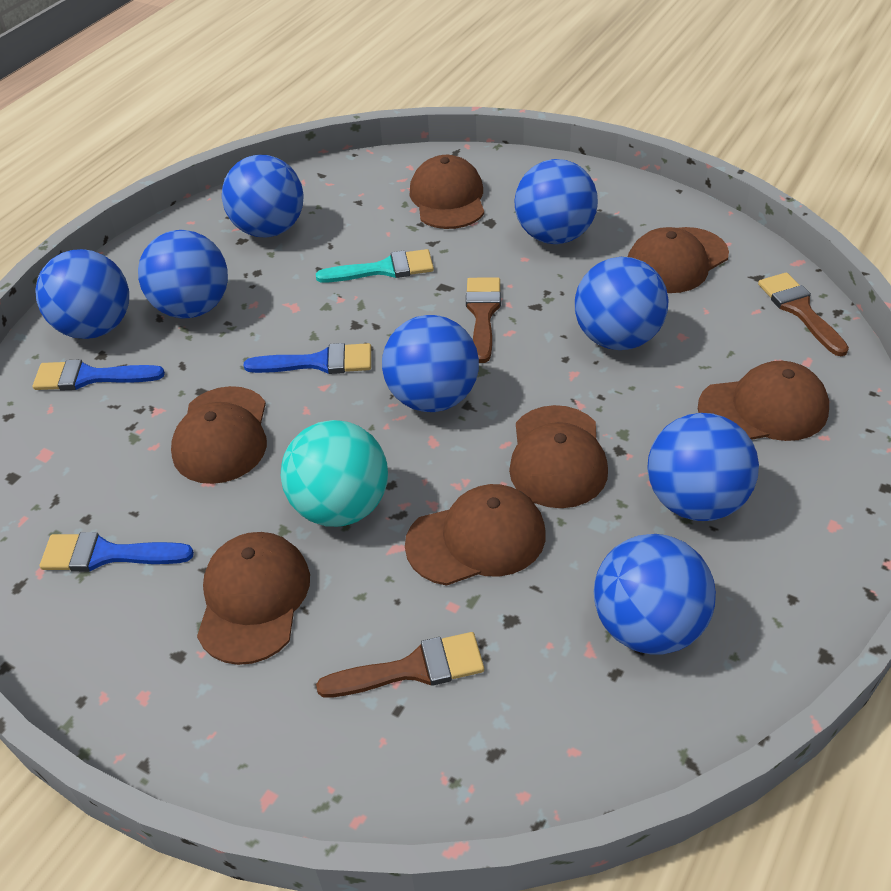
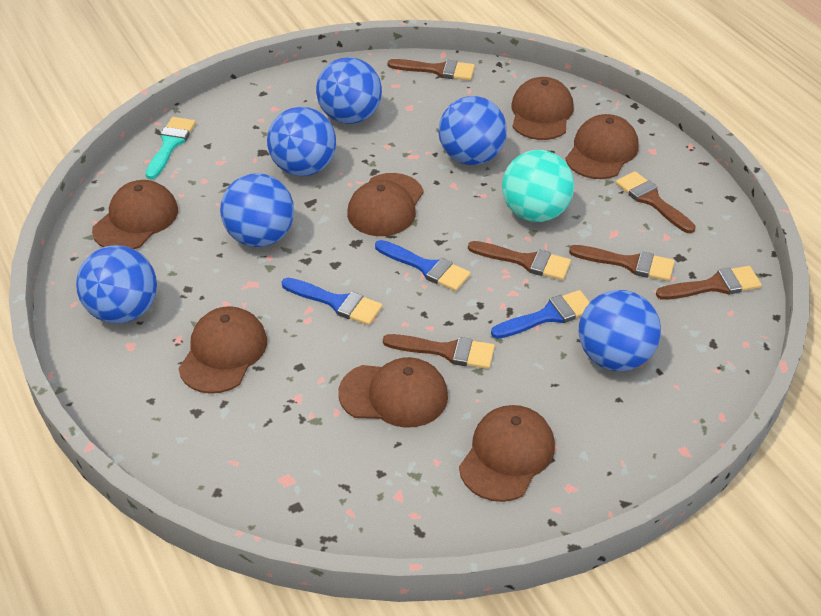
blue ball: [35,249,129,339] [138,230,228,319] [222,155,304,238] [382,315,479,412] [514,159,598,244] [575,257,668,350] [594,534,716,655] [647,413,759,521] = 8 -> [76,245,157,324] [220,173,294,247] [267,106,336,176] [316,57,382,124] [438,96,507,165] [579,290,661,371] = 6
brown brush: [316,632,484,698] [466,277,501,363] [758,272,849,356] = 3 -> [383,334,495,369] [387,59,475,80] [468,241,571,280] [569,245,675,281] [616,171,696,233] [656,266,762,300] = 6

